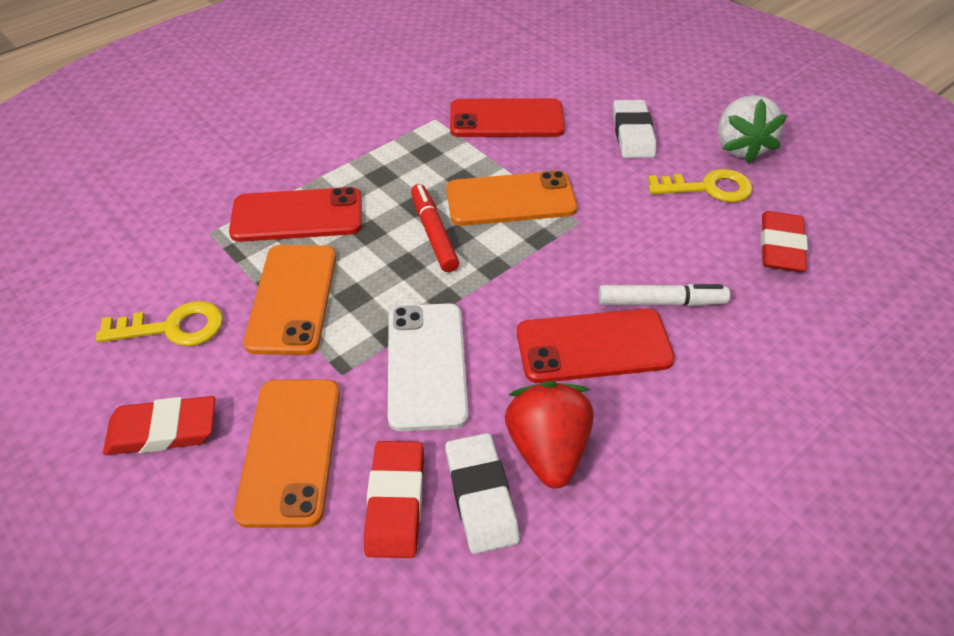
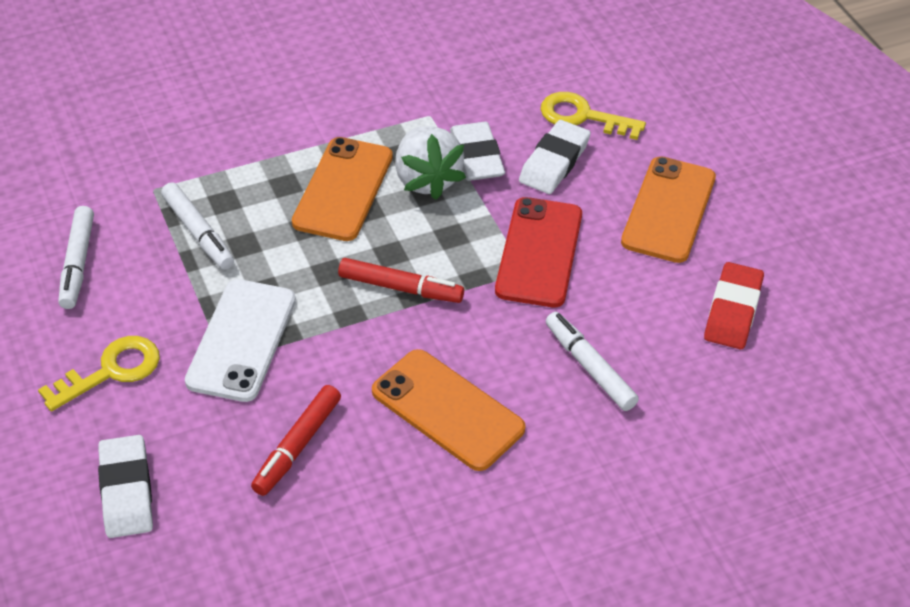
red eraser: [103,396,215,455] [364,441,424,558] [761,211,808,272] = 3 -> [704,262,764,349] = 1
red marker: [411,184,459,272] = 1 -> [251,385,341,496] [338,258,464,303] = 2
red phone: [229,187,362,242] [450,98,565,137] [517,309,675,383] = 3 -> [495,197,582,307] = 1
red strawberry: [505,381,593,488] = 1 -> none = 0
white eraser: [445,433,520,554] [613,100,656,158] = 2 -> [98,435,153,538] [450,122,505,181] [519,120,591,194] = 3
white marker: [599,284,730,306] = 1 -> [58,206,94,309] [161,182,234,270] [546,312,639,411] = 3

